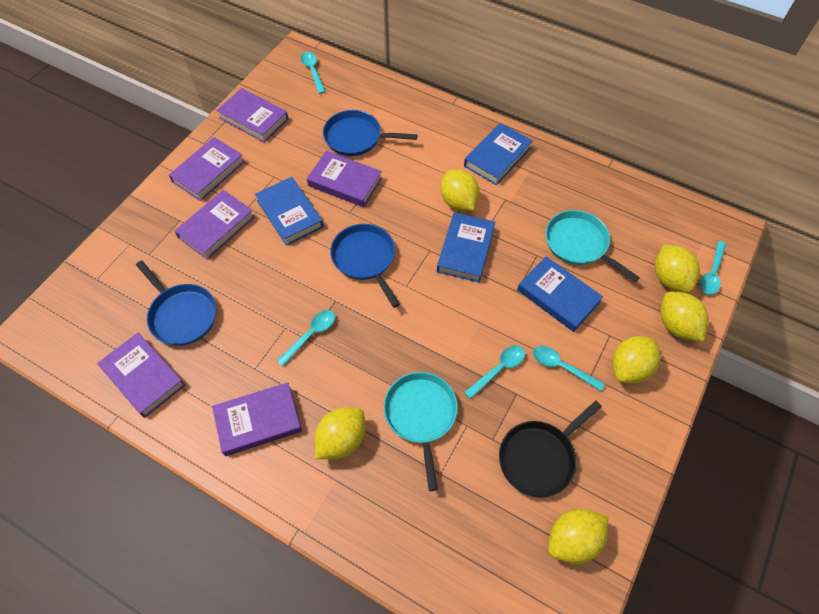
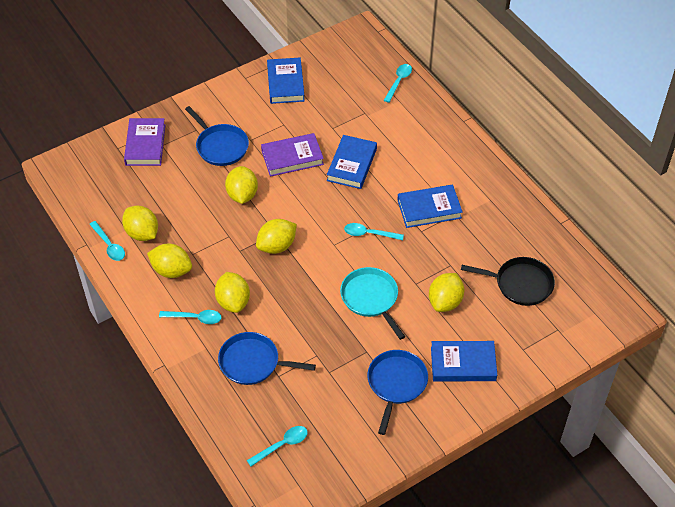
purple book: [98,333,185,418] [169,137,245,201] [175,190,255,260] [212,382,302,456] [217,88,289,143] [307,151,382,207] = 6 -> [124,118,165,166] [261,133,324,177] = 2
turquoise pan: [384,372,458,491] [545,210,640,282] = 2 -> [340,267,406,340] = 1

